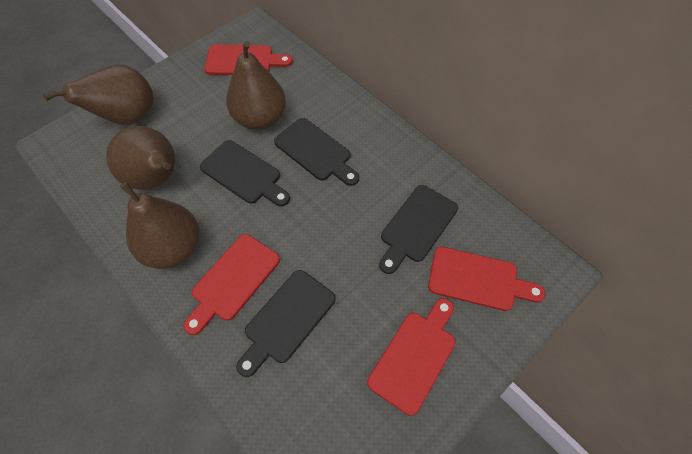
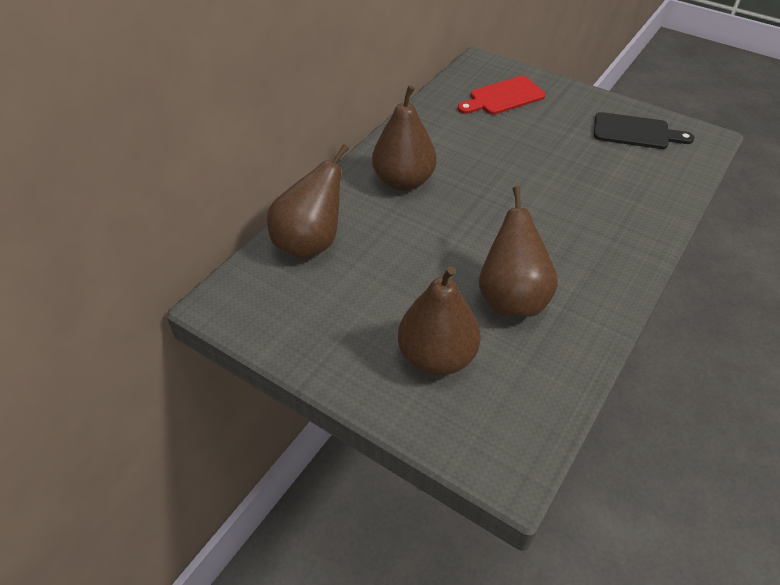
black cutting board: [200,140,290,206] [236,270,336,377] [274,118,359,186] [379,185,458,274] = 4 -> [594,112,694,149] = 1
red cutting board: [184,234,280,335] [204,44,293,75] [367,298,456,416] [428,247,546,311] = 4 -> [458,76,545,115] = 1

